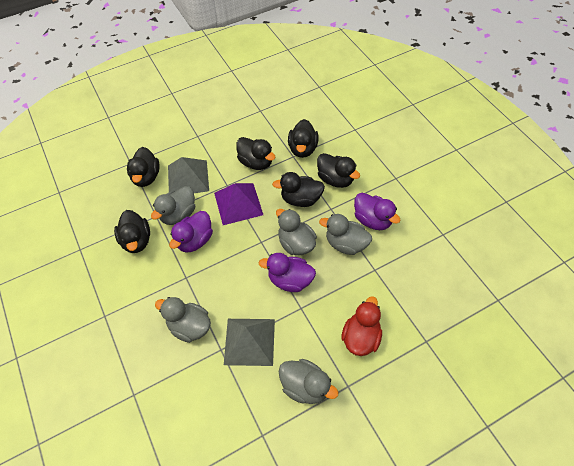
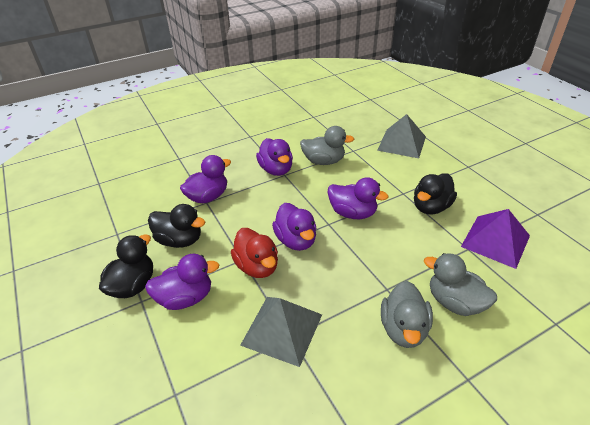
black duck: [114,210,150,253] [127,147,160,187] [236,137,276,170] [272,172,325,207] [288,119,319,158] [317,153,360,188] = 6 -> [99,235,153,298] [148,204,205,248] [414,173,457,215] = 3
grey duck: [151,186,195,225] [155,297,211,343] [276,209,317,255] [279,359,339,404] [319,214,372,255] = 5 -> [300,126,354,165] [381,281,433,348] [424,253,497,316] = 3
purple duck: [169,211,213,252] [259,253,316,292] [354,193,400,230] = 3 -> [145,254,219,310] [180,155,231,203] [256,138,293,176] [272,203,317,251] [327,177,389,219] = 5

